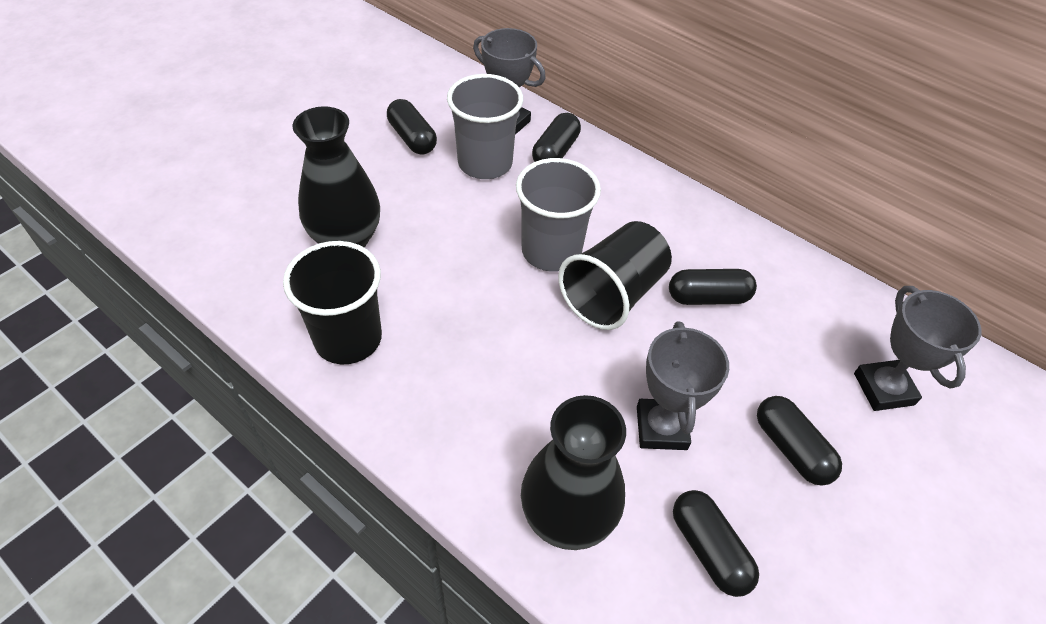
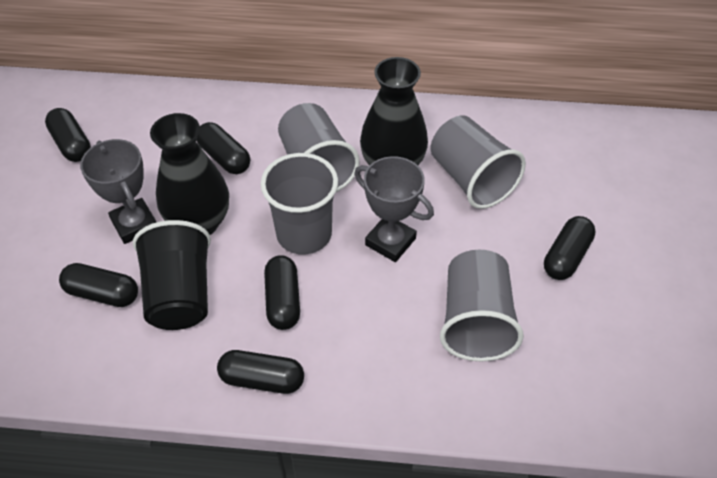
black capsule: [387,99,437,155] [532,113,581,162] [669,269,757,305] [673,490,759,597] [757,396,842,486] = 5 -> [45,108,91,162] [59,263,138,307] [196,122,250,174] [217,350,304,394] [264,255,300,330] [544,216,596,280] = 6
black cup: [283,241,382,364] [558,221,672,330] = 2 -> [133,220,211,330] = 1
grey cup: [447,74,523,179] [516,158,601,272] = 2 -> [261,153,338,255] [278,103,360,192] [431,116,526,209] [440,250,524,361] = 4
grey trophy: [473,28,546,135] [637,321,729,450] [854,286,982,411] = 3 -> [80,139,156,244] [354,156,434,262] = 2

